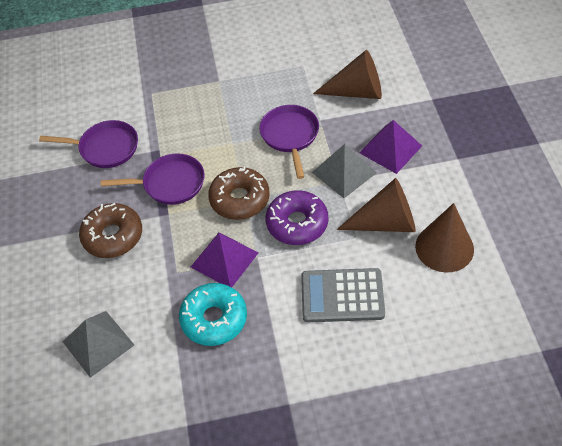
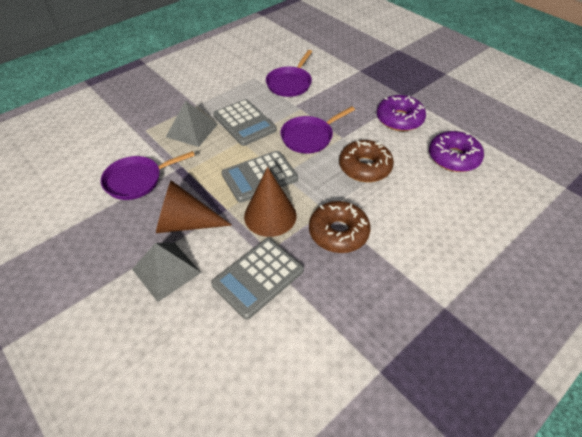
brown cone: [313,50,382,99] [337,178,416,232] [415,203,474,272] = 3 -> [156,180,232,233] [244,167,297,237] = 2
grey calculator: [301,268,385,322] = 1 -> [211,238,304,319] [214,99,276,146] [222,151,298,203] = 3
purple donut: [266,190,328,245] = 1 -> [377,95,426,131] [429,131,484,172] = 2
purple pyramid: [191,232,258,287] [359,120,422,174] = 2 -> none = 0
turquoise donut: [179,283,247,346] = 1 -> none = 0

